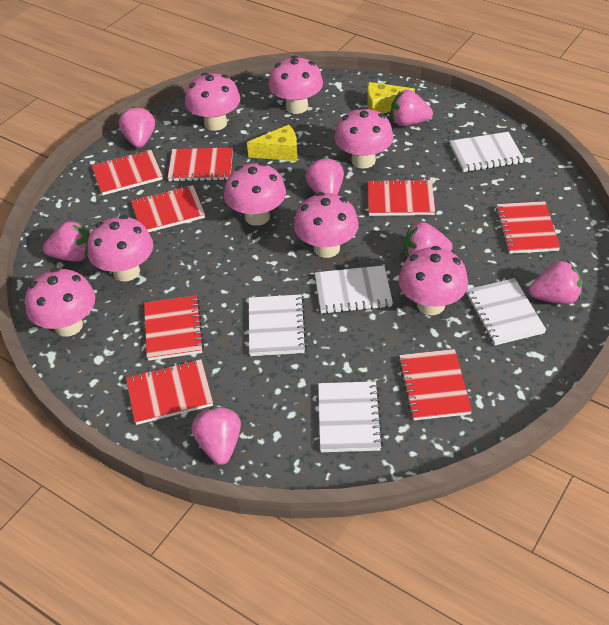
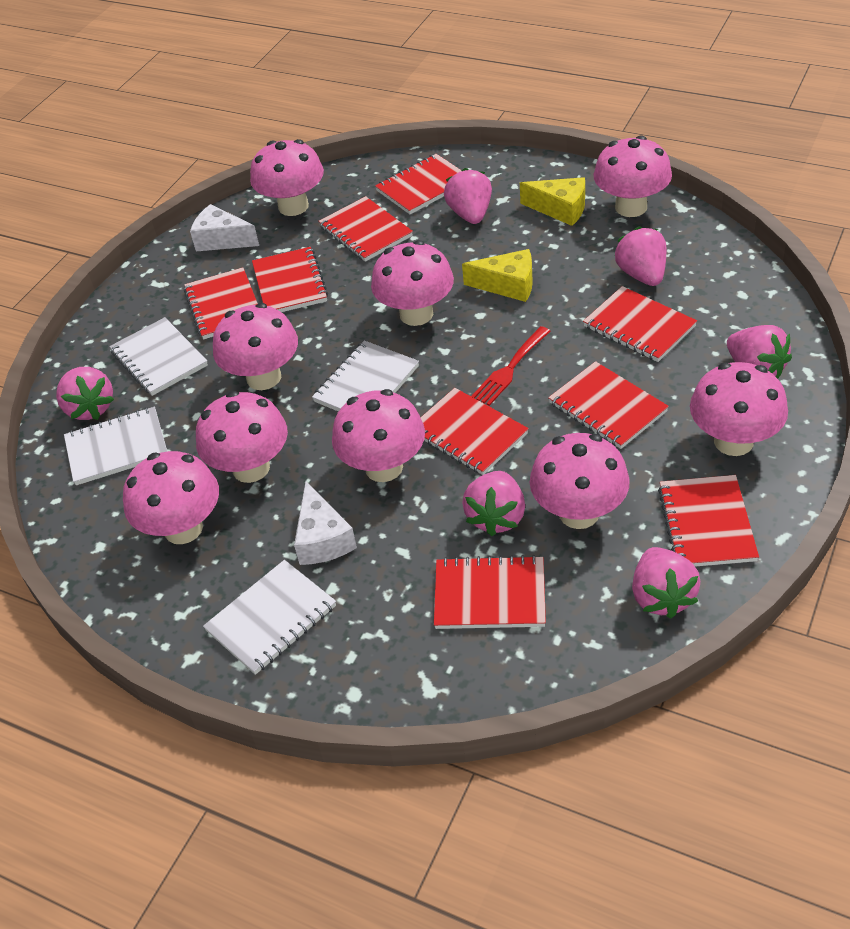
pink mushroom: [25,268,95,336] [87,215,153,281] [185,73,240,131] [224,162,286,226] [268,55,323,114] [294,192,359,258] [334,107,393,169] [398,246,468,315] = 8 -> [123,451,219,544] [196,391,288,483] [213,303,298,390] [250,139,324,216] [332,389,425,482] [371,240,454,326] [529,433,630,529] [593,135,672,217] [690,362,788,456] = 9
pink strawberry: [43,221,89,261] [119,106,155,148] [191,407,241,465] [305,157,344,195] [391,90,433,126] [404,222,453,257] [529,261,582,304] = 7 -> [56,367,114,420] [444,168,492,224] [462,471,525,536] [614,227,666,286] [632,547,700,619] [727,325,792,379] = 6
red fork: none = 0 -> [471,326,551,406] = 1
red notebook: [92,150,163,195] [126,359,213,425] [131,185,205,232] [144,295,204,361] [168,147,233,182] [368,179,435,216] [398,349,472,420] [495,201,560,254] = 8 -> [184,267,258,339] [252,247,328,312] [318,196,413,262] [375,154,462,214] [420,388,529,475] [434,555,546,629] [548,361,669,449] [583,286,697,362] [658,475,759,567] = 9
white cheese: none = 0 -> [190,204,259,251] [294,481,357,565] = 2
white notebook: [249,294,307,356] [315,265,393,314] [318,381,383,452] [450,132,524,172] [466,278,546,345] = 5 -> [64,407,167,485] [109,317,208,396] [203,560,336,675] [312,341,419,411] = 4

